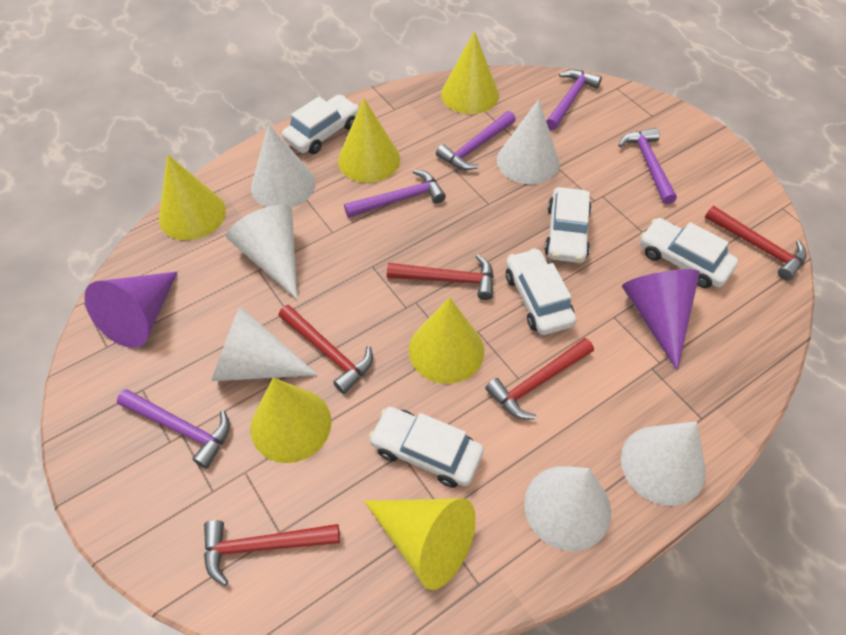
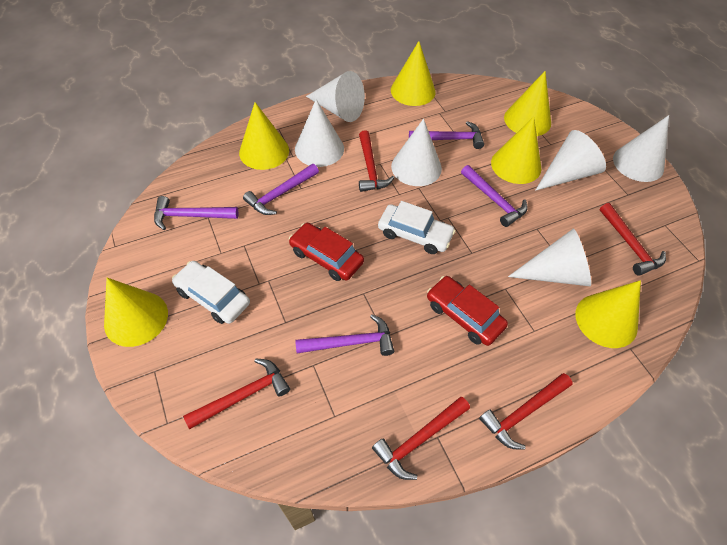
purple cone: [85,272,178,348] [622,269,700,371] = 2 -> none = 0
red car: none = 0 -> [289,223,364,281] [427,276,508,346] = 2
white car: [282,95,359,154] [369,407,484,488] [506,248,576,335] [544,187,592,263] [640,218,738,288] = 5 -> [172,261,250,324] [378,201,456,254] = 2

